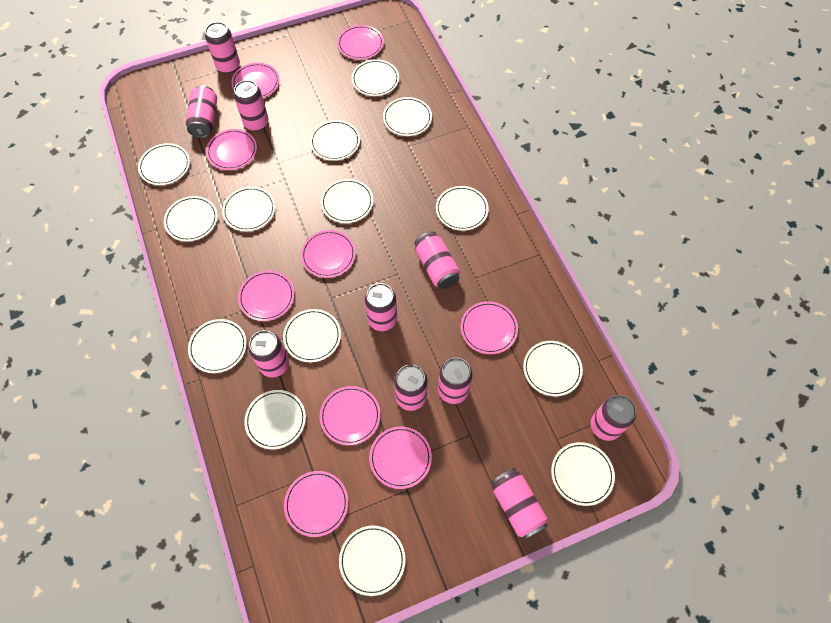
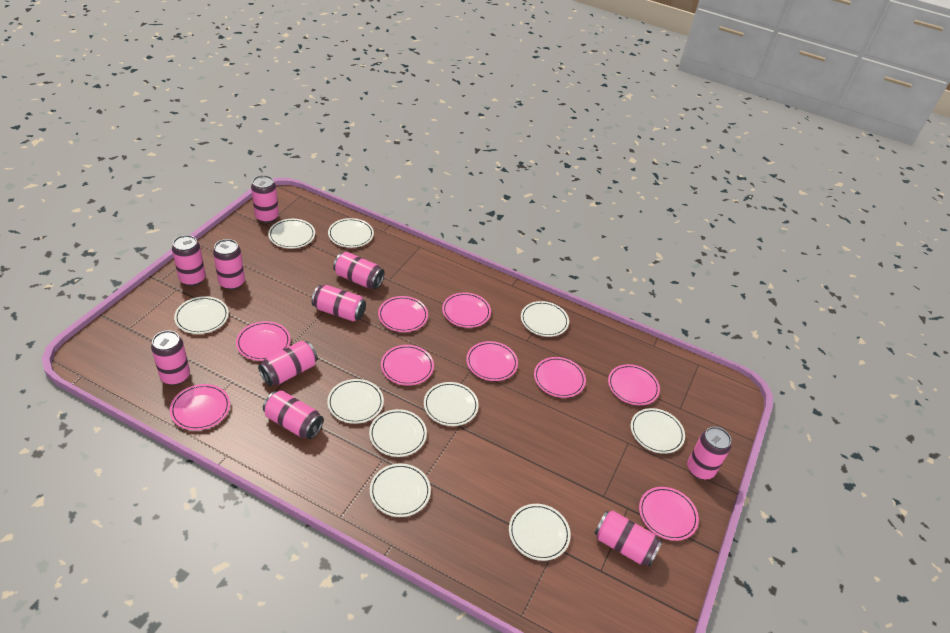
white plate: [138,143,190,185] [164,196,218,242] [188,319,247,373] [222,187,275,231] [244,390,306,449] [283,309,341,362] [310,120,360,161] [321,179,373,223] [339,525,405,596] [352,59,399,96] [383,97,432,136] [436,186,489,231] [523,341,583,396] [551,442,615,506] = 14 -> [174,296,229,334] [268,219,315,249] [327,379,384,424] [328,218,374,248] [369,409,427,457] [370,463,431,517] [424,382,479,426] [509,504,571,561] [521,301,569,337] [631,408,685,454] = 10

